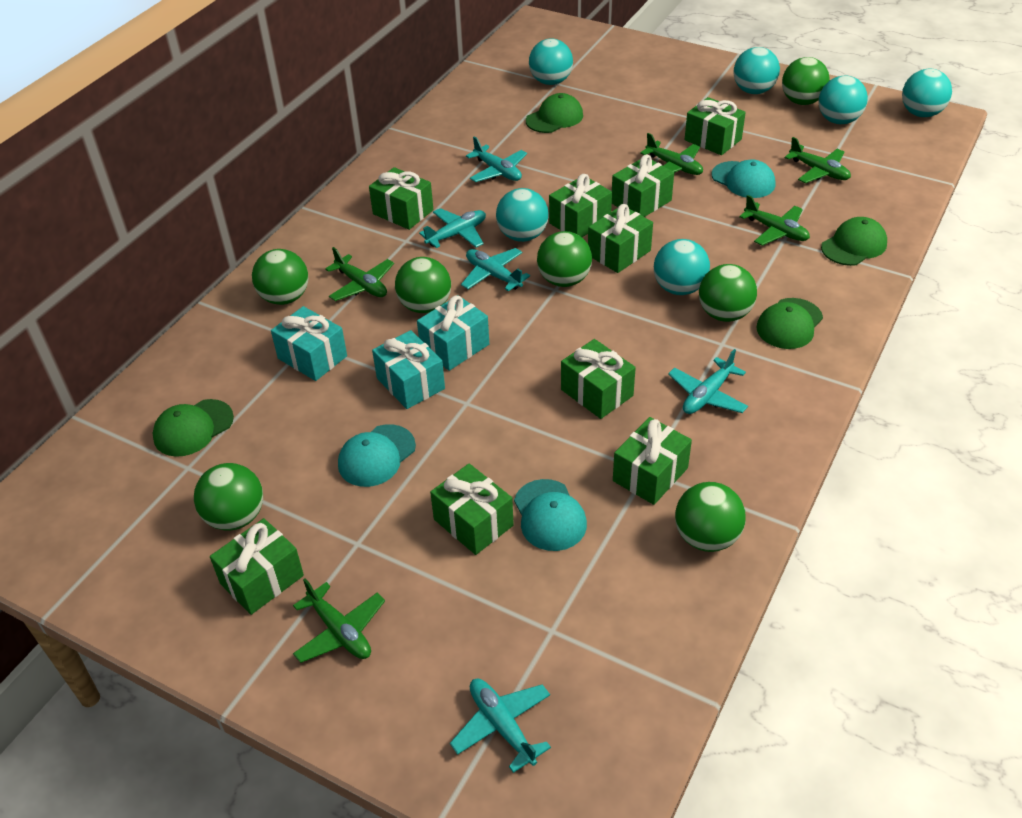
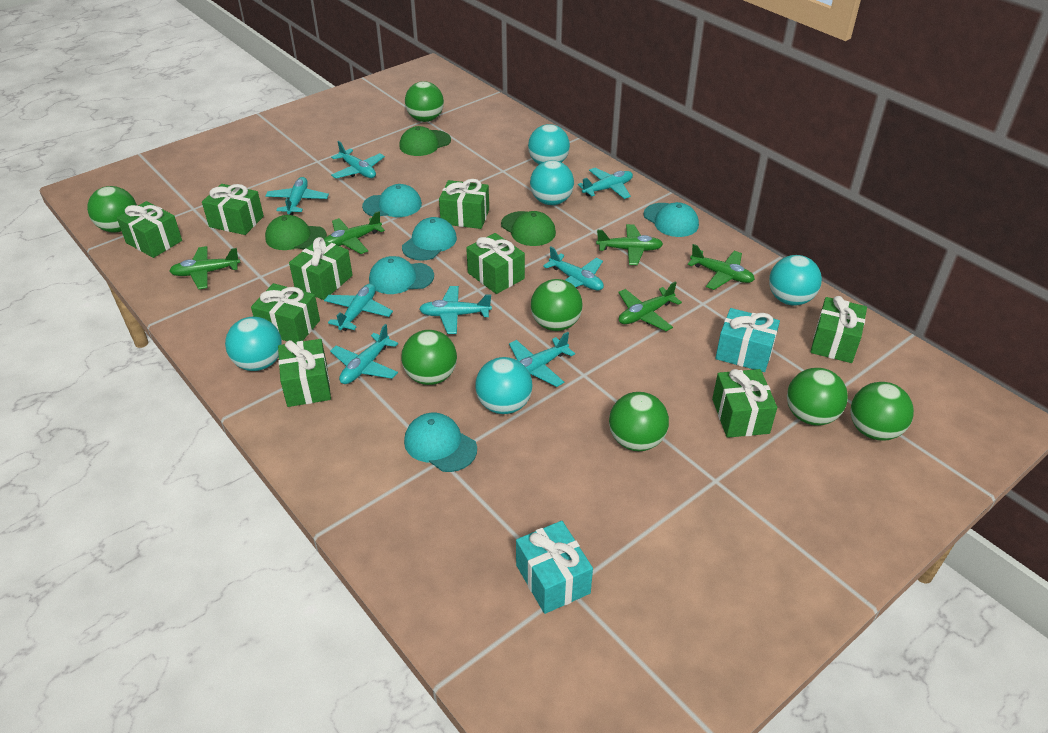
green cap: [152,399,234,457] [526,93,583,133] [756,298,823,349] [821,217,887,266] = 4 -> [265,215,327,250] [399,126,451,156] [501,211,556,246] = 3
turquoise ball: [496,188,549,242] [529,39,573,85] [654,239,710,295] [734,47,780,94] [819,76,868,124] [902,69,952,117] = 6 -> [225,317,282,371] [475,357,533,414] [528,124,570,165] [530,160,574,205] [769,255,822,306] = 5
turquoise cap: [338,424,416,487] [514,479,587,551] [711,160,775,198] = 3 -> [362,184,422,217] [369,256,434,294] [402,217,457,261] [404,413,477,472] [643,202,699,237] = 5
turquoise gift: [271,306,347,381] [372,330,445,409] [417,295,489,371] = 3 -> [516,521,593,614] [715,308,780,372] = 2
turquoise plane: [419,208,486,248] [450,679,551,773] [461,248,530,291] [466,136,527,182] [668,349,748,414] = 5 -> [265,177,329,215] [324,283,393,331] [330,324,398,384] [331,141,385,179] [419,286,492,334] [509,332,575,387] [543,247,604,291] [578,168,633,199] = 8

